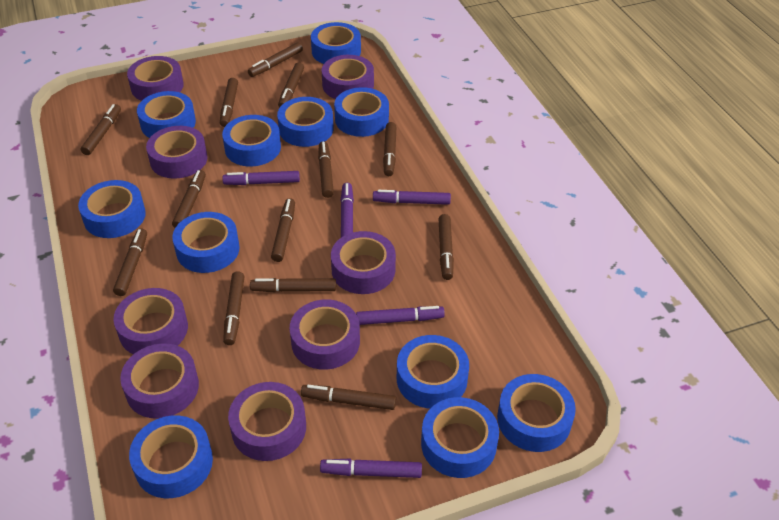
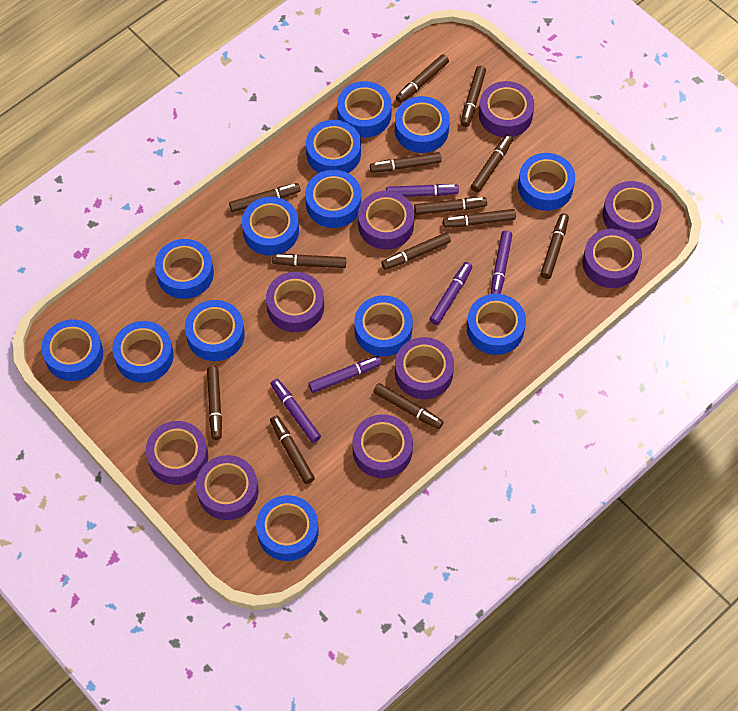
blue tape: [78,180,146,238] [129,415,213,498] [137,91,196,138] [172,212,240,273] [222,115,281,167] [277,97,334,147] [311,22,361,64] [334,87,389,137] [397,335,469,409] [421,397,499,478] [497,374,576,452] = 11 -> [41,319,103,381] [112,321,174,383] [155,239,214,299] [185,300,245,361] [242,197,299,256] [256,495,319,561] [305,170,361,228] [306,120,361,173] [337,81,392,138] [354,295,413,357] [395,96,450,153] [467,294,526,355] [518,153,575,211] = 13
purple tape: [114,288,188,354] [120,343,199,419] [127,56,184,101] [146,126,208,179] [228,382,306,461] [289,300,360,370] [322,55,374,99] [331,231,396,294] = 8 -> [146,421,208,485] [196,455,258,520] [266,272,324,332] [353,414,413,478] [358,191,414,249] [395,337,454,399] [479,81,534,137] [582,229,642,288] [602,181,662,239] = 9

